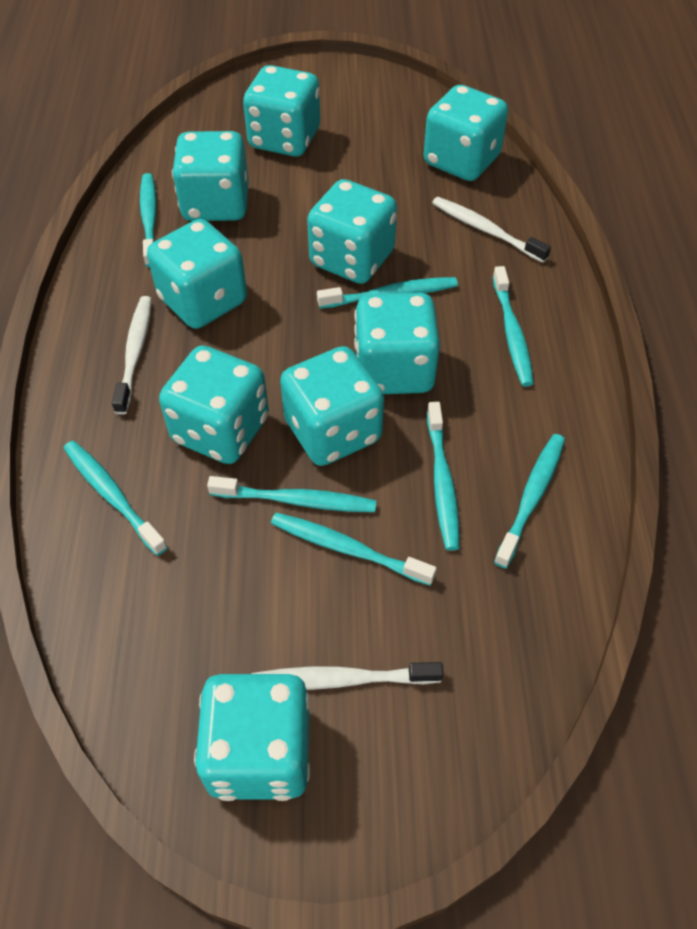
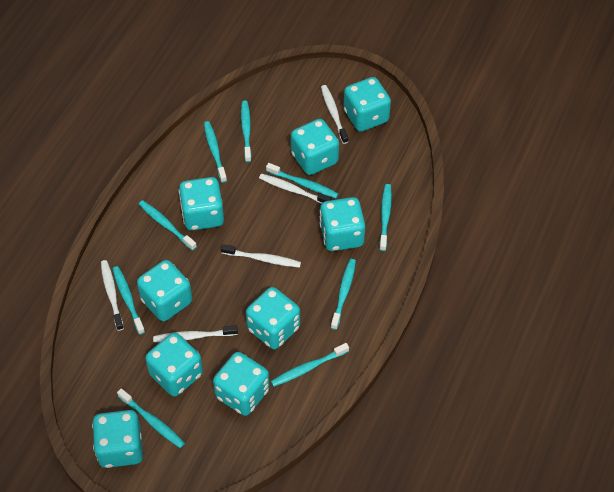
turquoise toothbrush: [64,441,168,556] [140,173,157,267] [207,476,377,512] [271,512,437,586] [317,277,458,309] [427,402,460,551] [493,266,534,386] [494,434,565,568] = 8 -> [112,266,145,335] [117,388,185,448] [139,200,197,251] [204,121,227,183] [241,101,252,162] [266,163,339,198] [271,343,349,387] [331,259,356,330] [379,184,392,251] = 9
white toothbrush: [112,296,152,415] [251,662,444,690] [432,197,551,263] = 3 -> [101,260,124,331] [153,325,238,342] [221,244,301,268] [259,173,332,204] [321,85,348,144] = 5

